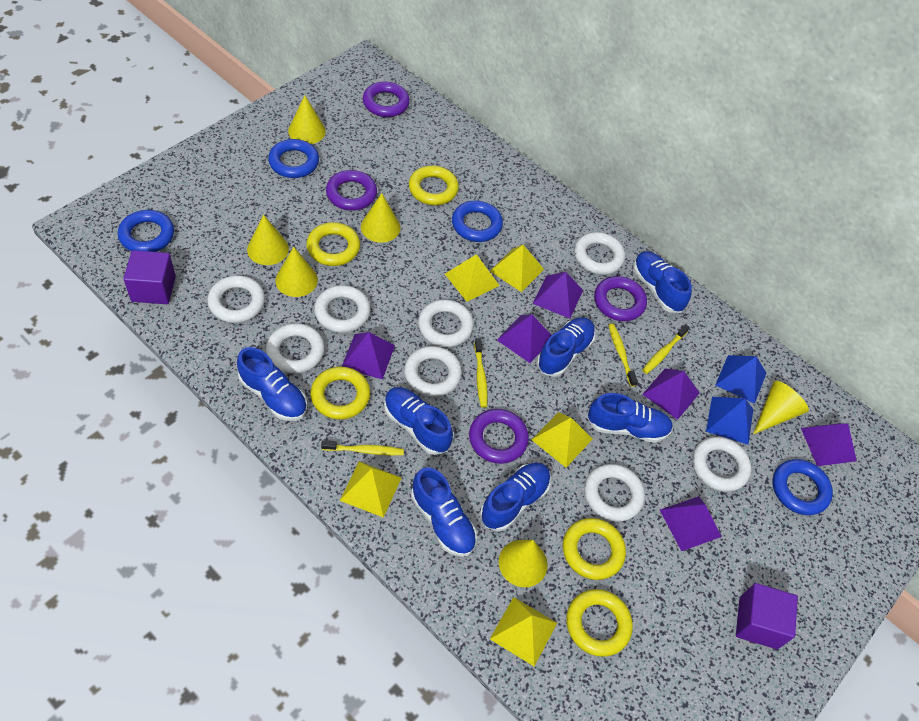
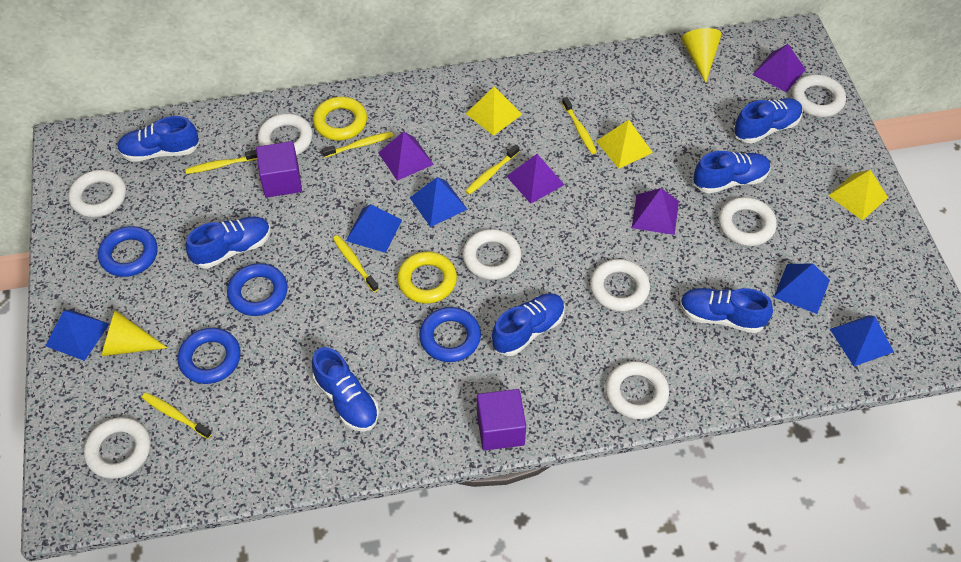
blue pyramid: [706,397,753,445] [715,355,766,404] = 2 -> [45,310,109,361] [346,204,402,253] [410,177,467,227] [774,263,830,314] [830,315,894,366] = 5
purple pyramid: [342,332,395,379] [497,314,552,363] [533,272,583,319] [642,369,700,420] [660,496,721,551] [801,423,857,466] = 6 -> [378,131,434,181] [506,154,564,204] [632,188,679,235] [752,44,806,92] = 4
purple ring: [326,170,377,211] [363,82,410,117] [469,409,529,464] [594,276,647,321] = 4 -> none = 0
yellow cone: [247,215,289,265] [275,247,318,297] [288,95,326,144] [361,193,400,243] [499,540,548,587] [753,381,809,434] = 6 -> [102,310,167,356] [681,28,722,83] = 2
yellow pyramid: [340,462,401,518] [445,254,500,301] [490,245,544,292] [490,597,557,666] [531,412,593,467] = 5 -> [466,86,522,136] [596,120,653,169] [828,170,888,221] = 3
yellow ring: [306,222,360,266] [310,367,370,420] [409,166,459,205] [563,518,626,580] [566,589,633,657] = 5 -> [313,97,367,140] [397,252,457,304] = 2
yellow toothbrush: [321,440,404,455] [474,338,488,408] [608,323,638,387] [642,324,690,374] = 4 -> [142,392,212,439] [185,150,257,174] [322,132,393,158] [333,235,379,292] [465,145,519,195] [562,97,597,154] = 6

